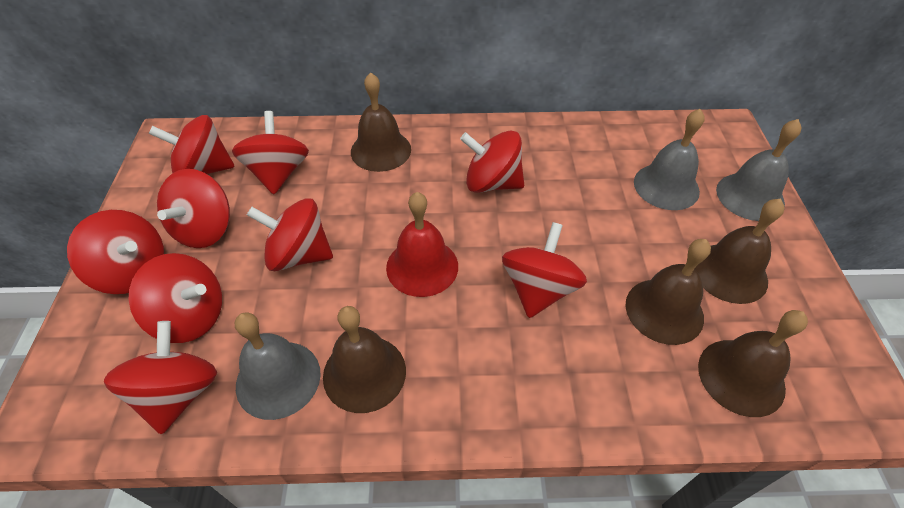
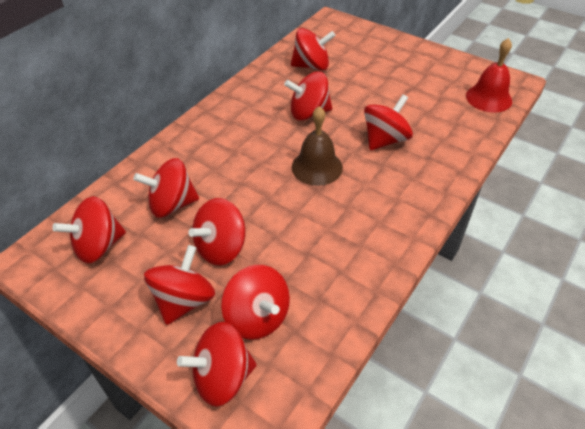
brown bell: [323,306,406,413] [351,72,411,172] [625,239,711,345] [695,199,785,304] [698,310,808,417] = 5 -> [292,106,343,186] = 1
grey bell: [235,312,321,420] [634,109,704,210] [716,119,802,221] = 3 -> none = 0

